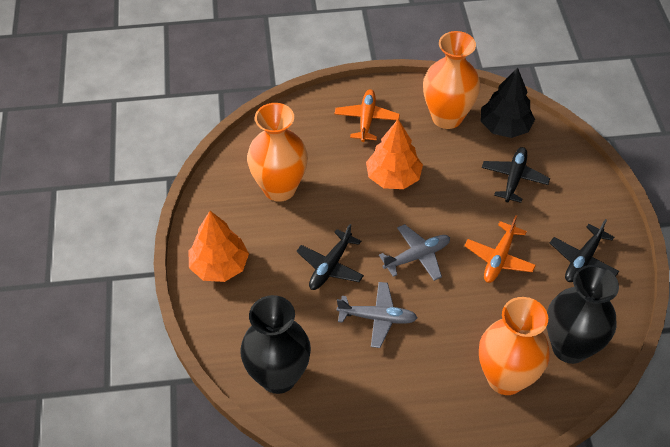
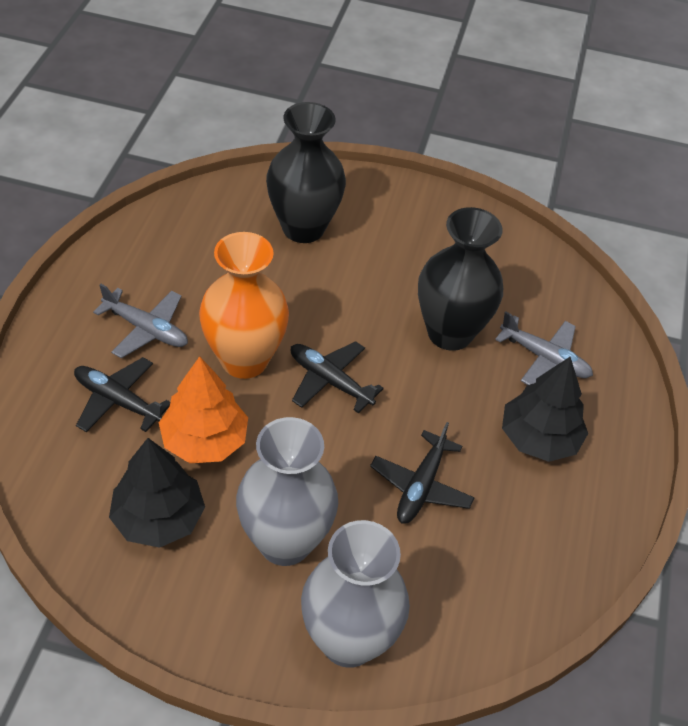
black tree: [480,67,535,138] = 1 -> [109,438,205,548] [502,357,588,462] = 2
grey vase: none = 0 -> [236,417,338,566] [301,520,410,668] = 2
orange plane: [335,89,400,142] [464,215,536,283] = 2 -> none = 0
orange tree: [188,211,249,282] [366,119,423,189] = 2 -> [159,356,248,463] = 1
orange vase: [247,103,308,202] [423,31,481,129] [479,297,550,395] = 3 -> [199,232,289,379] = 1

